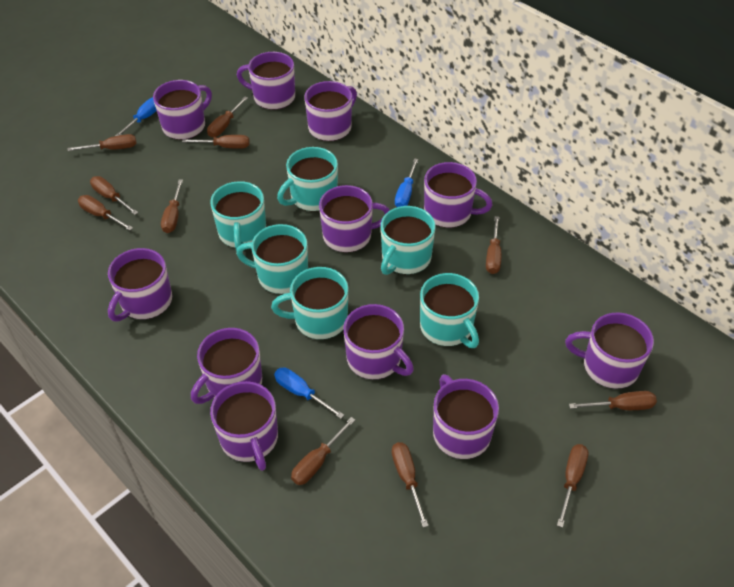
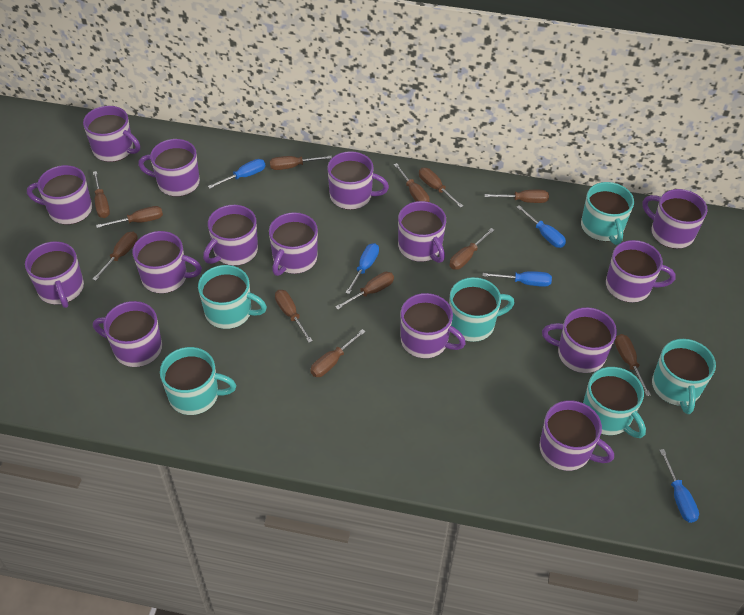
blue screwdriver: [115,97,157,136] [274,367,344,419] [395,158,419,207] = 3 -> [208,159,265,189] [345,243,379,294] [483,271,552,287] [517,205,566,248] [659,449,699,523] = 5
brown screwdriver: [67,134,136,151] [78,195,133,231] [90,176,138,215] [161,179,183,233] [182,135,250,149] [207,97,248,137] [291,417,355,485] [392,442,429,527] [486,216,501,274] [557,444,588,528] [569,391,657,410] = 11 -> [92,232,138,281] [93,171,110,218] [96,206,163,228] [270,156,332,170] [275,290,313,343] [310,329,366,377] [336,272,394,309] [394,163,430,202] [419,168,463,208] [450,228,494,270] [484,190,549,203] [615,334,651,396] = 12
purple mug: [108,248,172,321] [153,80,212,140] [191,328,262,404] [210,381,278,471] [237,52,295,110] [305,81,357,141] [319,185,390,252] [344,304,414,379] [424,162,493,228] [433,374,499,459] [565,312,654,389] = 11 -> [25,241,84,308] [27,165,92,225] [83,106,140,162] [93,301,162,367] [132,231,202,293] [138,139,200,197] [203,205,258,266] [269,212,318,276] [327,151,389,210] [398,201,446,263] [401,293,466,358] [539,400,614,471] [542,307,617,373] [606,240,675,302] [643,189,708,249] = 15

